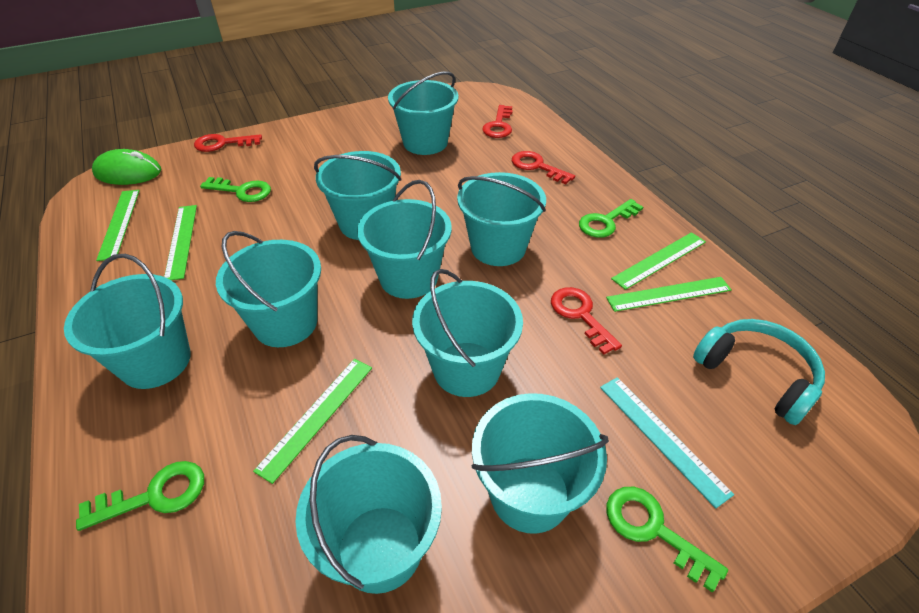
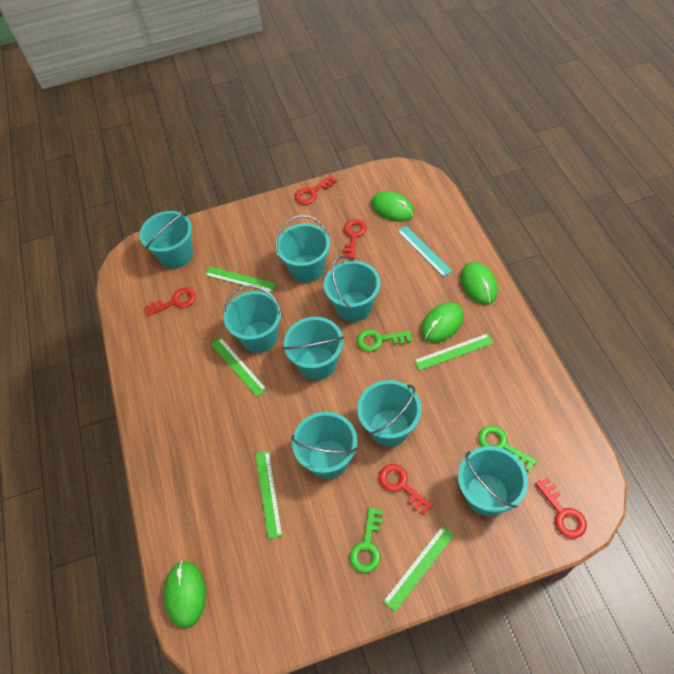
green key: [76,461,204,531] [200,177,271,202] [579,199,643,238] [606,487,728,593] = 4 -> [349,507,383,573] [357,329,412,352] [478,425,537,472] = 3
green mouse: [92,149,161,185] = 1 -> [164,561,206,628] [371,191,414,222] [421,302,464,343] [460,262,498,305] = 4
red key: [194,134,262,152] [482,105,513,138] [512,151,575,184] [551,287,622,355] = 4 -> [145,287,196,316] [295,175,337,205] [343,219,367,259] [378,464,433,516] [535,477,587,538] = 5
turquoise bucket: [64,254,191,389] [216,231,321,347] [295,435,442,594] [314,151,402,240] [357,180,452,299] [388,72,458,155] [412,269,523,397] [457,172,546,266] [472,393,609,534] = 9 -> [140,211,193,269] [224,285,282,353] [275,215,330,283] [283,317,344,380] [291,411,358,479] [324,256,381,322] [357,380,422,447] [458,446,528,516] = 8
turquoise headphones: [693,319,825,425] = 1 -> none = 0

